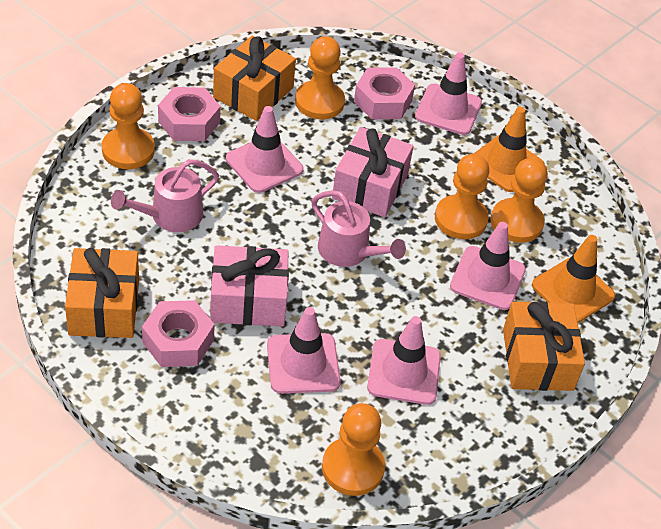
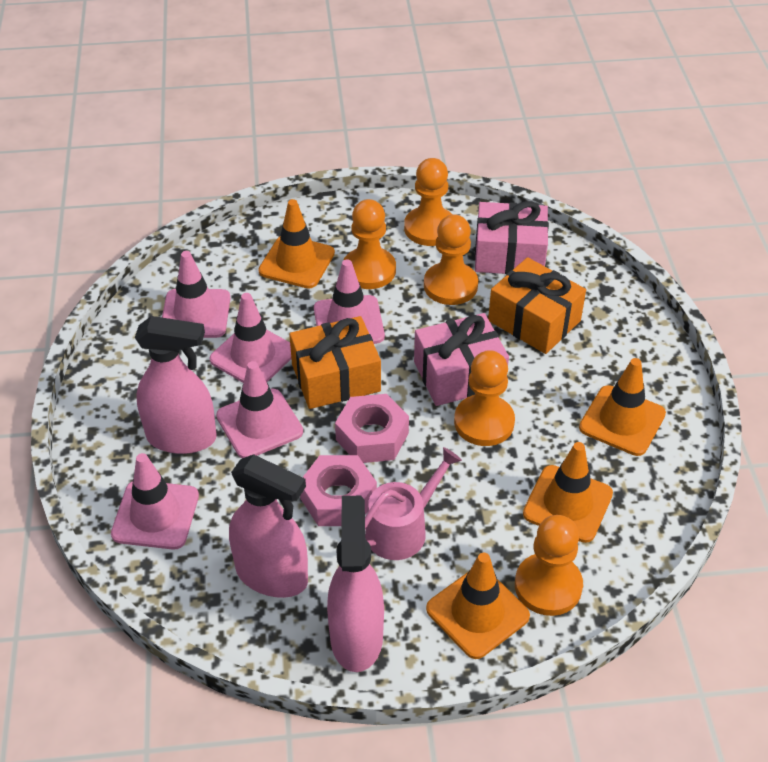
orange gift: [65,248,139,338] [213,36,296,121] [503,301,585,391] = 3 -> [289,316,381,409] [488,257,586,354] = 2
orange traffic cone: [473,107,545,192] [532,235,615,323] = 2 -> [258,199,335,288] [426,553,530,659] [523,442,613,543] [579,358,666,456] = 4
pink nut: [142,300,215,367] [158,87,221,141] [354,67,415,119] = 3 -> [300,455,377,526] [335,394,409,463] = 2
pink spray bottle: none = 0 -> [135,316,216,454] [229,454,308,598] [327,496,384,672] = 3
pink watering can: [111,159,219,232] [311,190,406,267] = 2 -> [365,447,462,560] = 1

